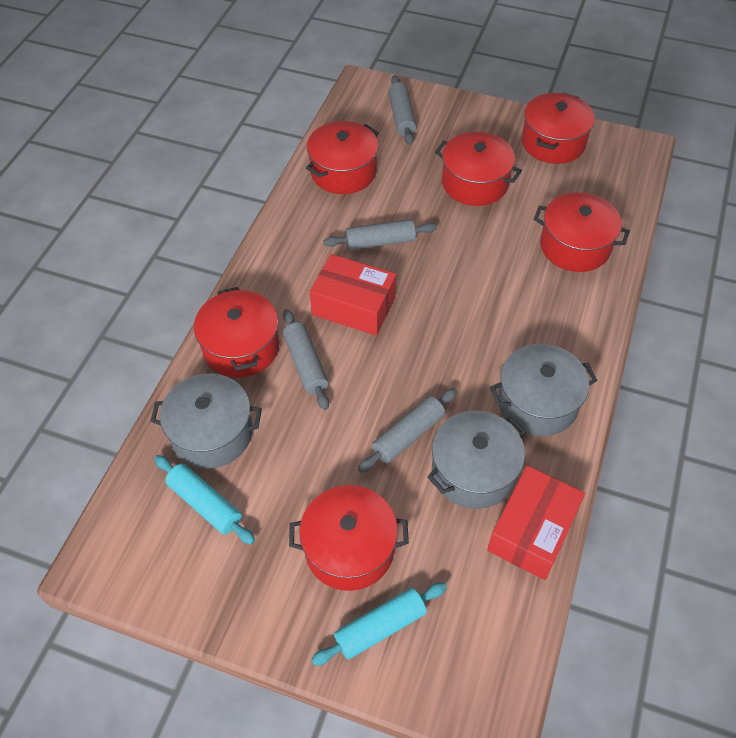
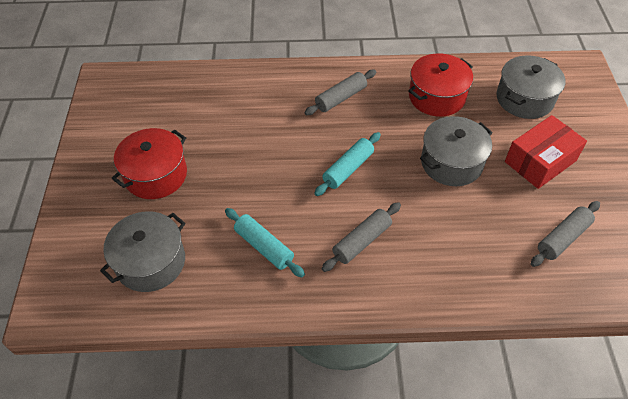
grey rolling pin: [283,309,329,410] [323,219,437,250] [358,388,457,473] [388,75,417,145] = 4 -> [304,70,376,115] [322,202,401,272] [531,201,600,267] = 3
red box: [310,254,396,336] [487,466,585,580] = 2 -> [505,115,587,189] = 1
red pot: [194,287,279,378] [289,485,409,591] [306,121,379,194] [435,132,522,206] [522,93,595,164] [534,193,630,272] = 6 -> [111,128,187,199] [408,54,473,117] = 2

